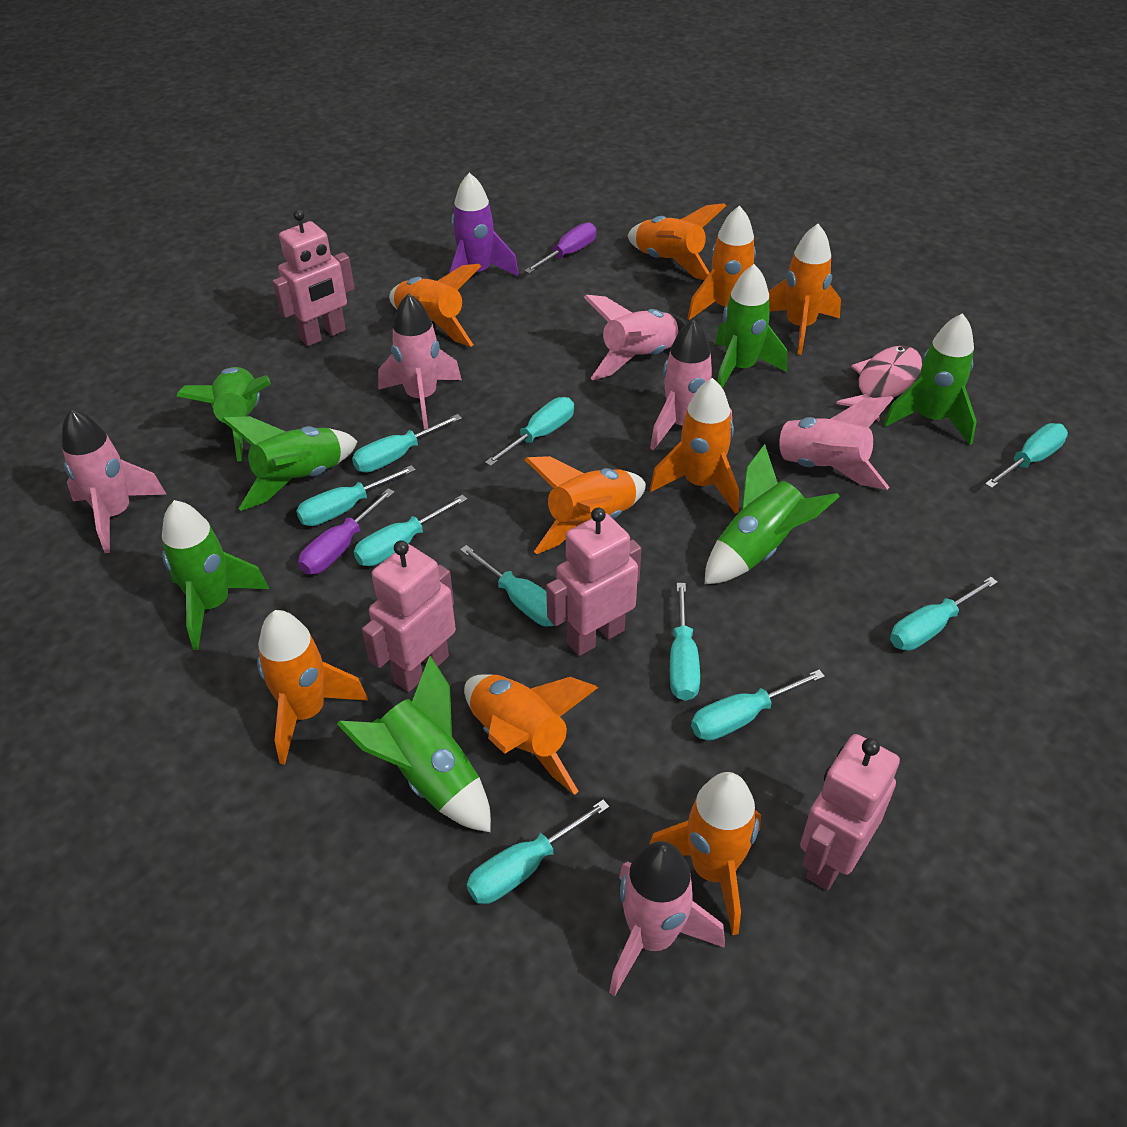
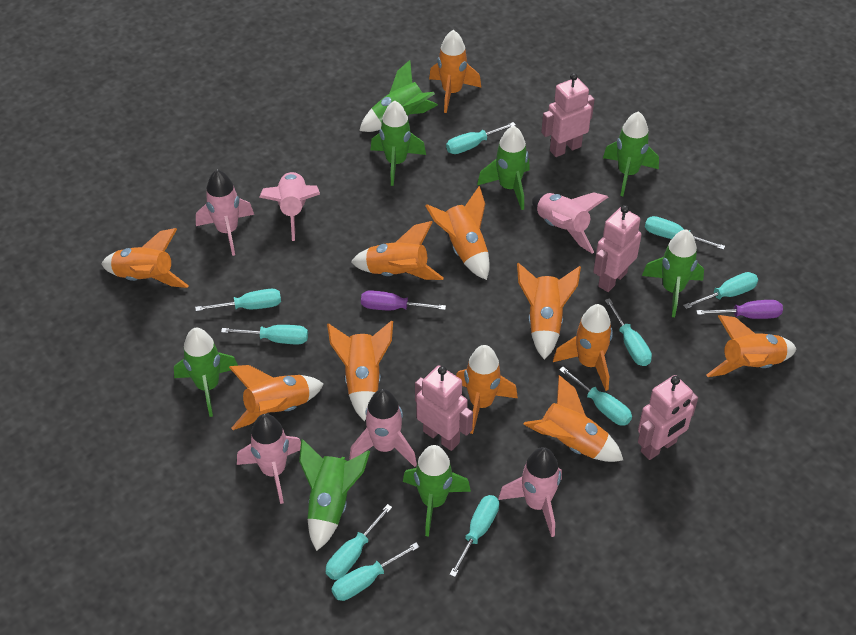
green rocket: [162,500,269,650] [177,367,270,462] [222,416,358,511] [337,656,491,832] [704,444,840,584] [715,264,787,388] [884,313,977,445] = 7 -> [174,328,238,417] [299,439,370,551] [359,60,438,132] [370,101,426,186] [403,445,471,536] [477,126,530,210] [603,111,659,196] [642,229,704,317] = 8
orange rocket: [257,610,368,765] [389,264,481,347] [464,674,598,795] [524,456,646,554] [628,203,726,280] [649,772,761,935] [650,378,739,514] [688,205,756,320] [768,224,841,355] = 9 -> [101,228,189,288] [229,365,324,430] [327,320,393,421] [351,221,444,280] [425,186,490,280] [429,30,481,113] [456,345,518,434] [517,263,581,360] [523,375,623,462] [553,304,613,391] [707,315,797,377] = 11
pink fish: [836,346,922,421] = 1 -> none = 0
purple rocket: [449,172,519,277] = 1 -> none = 0

